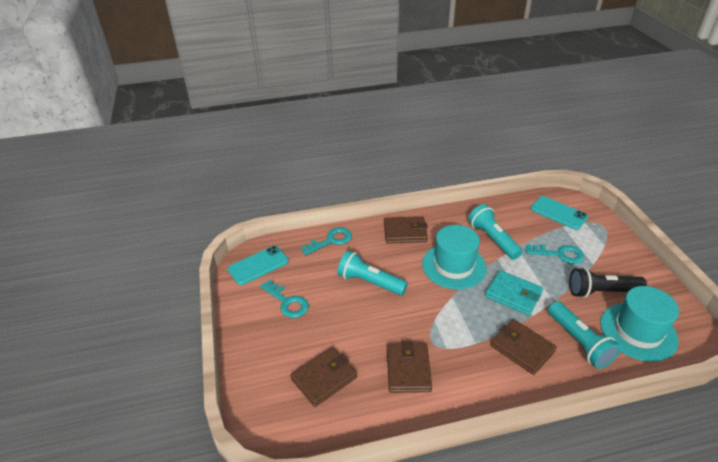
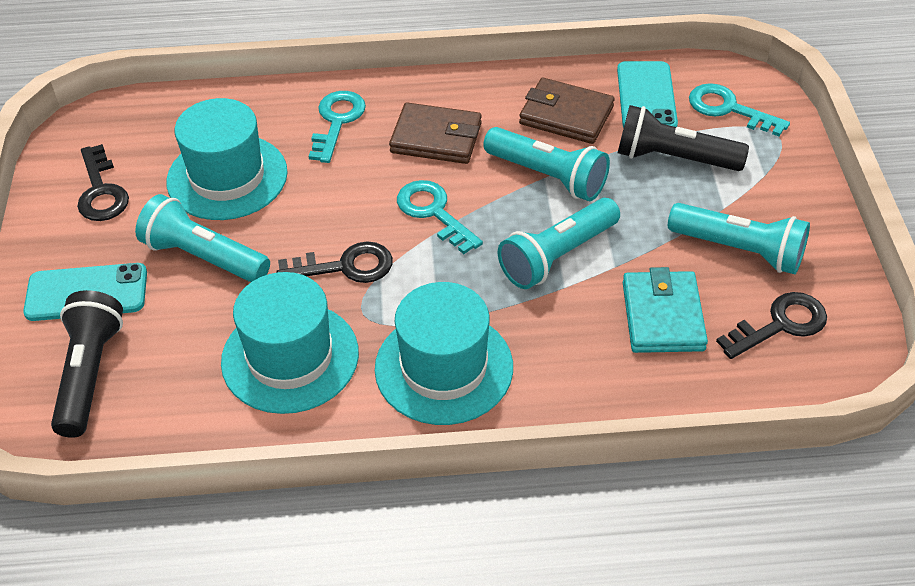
black flashlight: [569,267,647,298] = 1 -> [51,290,123,438] [618,105,749,171] = 2
black key: none = 0 -> [77,144,129,221] [276,242,393,283] [716,292,827,359] = 3
brown wallet: [290,347,357,407] [384,216,428,243] [387,341,432,393] [490,319,557,375] = 4 -> [389,102,482,164] [519,78,615,144] = 2
turquoise flashlight: [337,250,408,295] [468,204,523,260] [548,301,621,369] = 3 -> [135,194,270,282] [483,127,610,201] [498,198,620,289] [668,203,810,274] = 4
turquoise hat: [422,225,487,289] [600,286,679,362] = 2 -> [166,98,288,220] [221,272,359,414] [375,282,513,425] = 3

